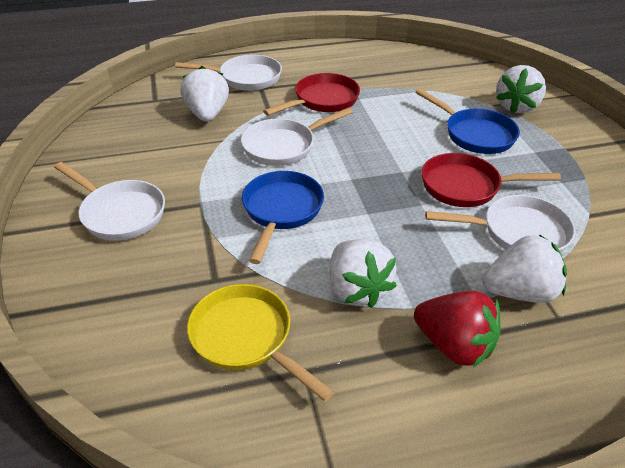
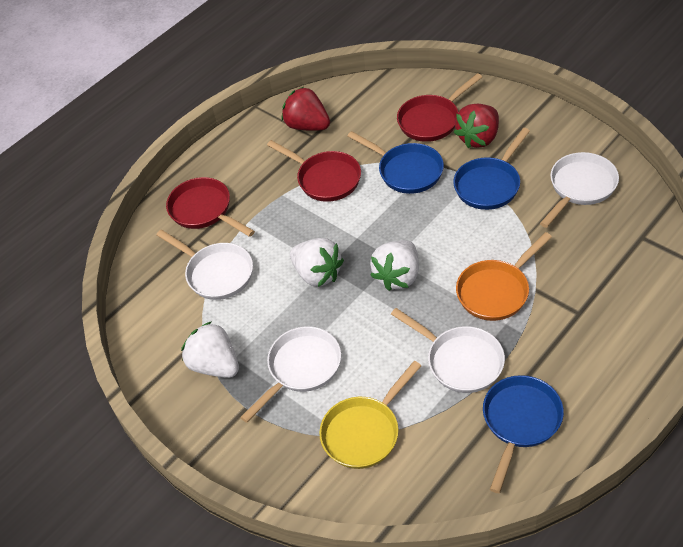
blue pan: [242,171,324,264] [416,89,520,154] = 2 -> [347,131,444,194] [453,128,530,210] [483,375,564,493] = 3
orange pan: none = 0 -> [456,232,552,321] = 1
red pan: [263,73,360,116] [421,153,561,207] = 2 -> [166,177,255,237] [267,140,361,202] [397,73,482,142] = 3
red strawberry: [414,291,501,367] = 1 -> [282,87,330,131] [454,104,499,148] = 2
white strawberry: [181,66,229,122] [330,239,397,308] [482,234,567,303] [496,65,546,114] = 4 -> [181,321,239,378] [290,238,344,287] [370,240,419,291] = 3

